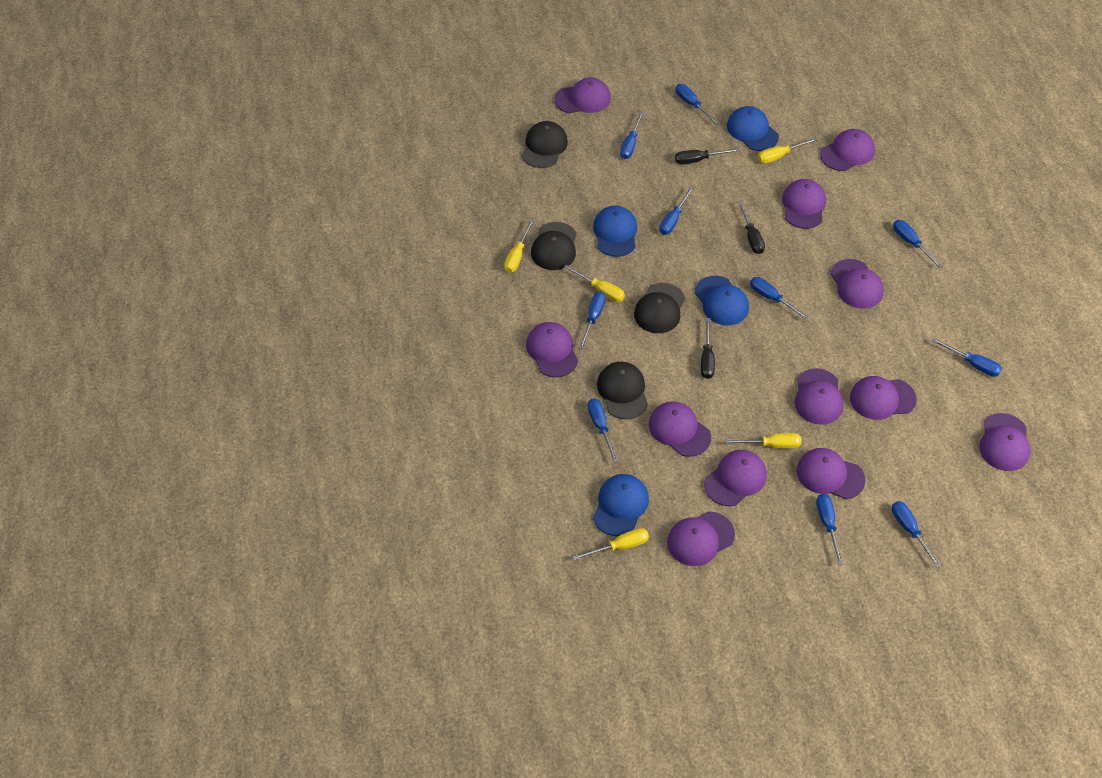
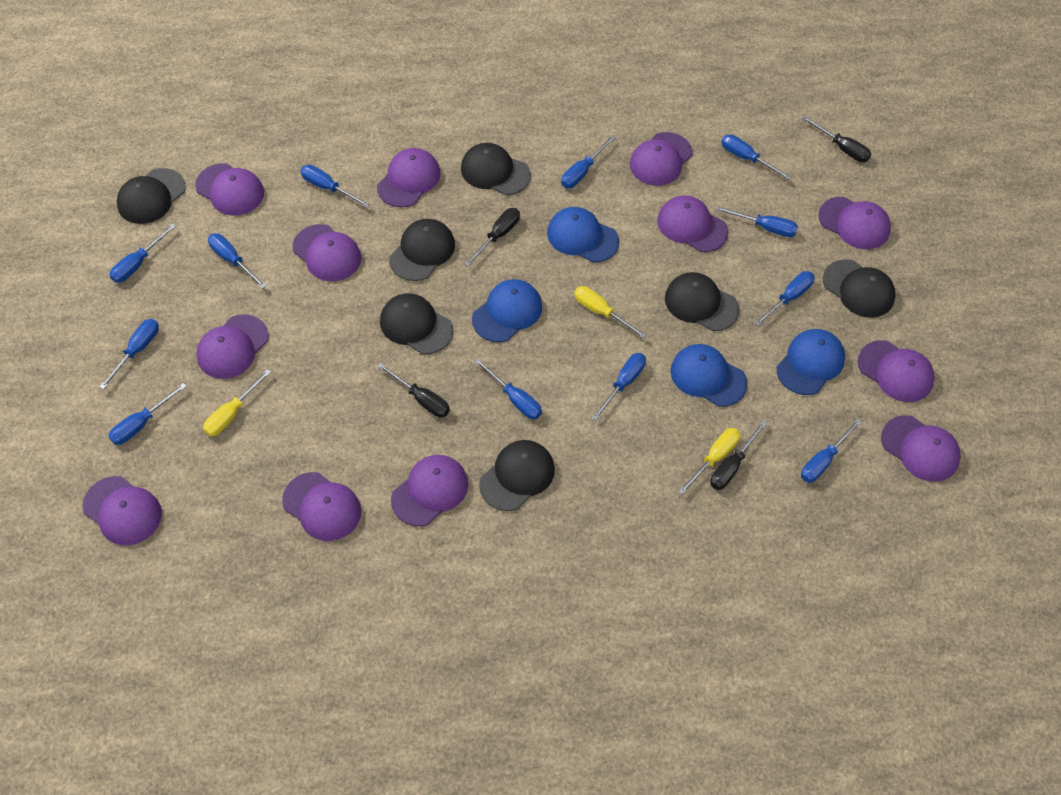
black cap: [522,121,568,168] [531,222,576,270] [597,362,648,419] [634,283,685,333] = 4 -> [117,168,186,224] [380,293,453,354] [389,219,455,281] [461,143,531,195] [479,440,555,511] [665,272,739,331] [823,259,896,318] = 7
black screwdriver: [675,148,740,165] [701,318,715,379] [737,201,765,254] = 3 -> [377,363,450,418] [465,208,520,267] [710,421,767,490] [802,116,871,162] = 4
blue screwdriver: [579,292,606,349] [587,398,618,462] [620,111,644,159] [659,187,694,235] [675,84,719,125] [750,277,810,320] [816,494,843,565] [892,501,941,568] [893,220,943,268] [932,338,1002,377] = 10 -> [99,319,159,389] [108,383,187,445] [110,224,176,283] [208,233,266,289] [300,165,369,207] [474,358,542,419] [561,136,615,188] [592,353,646,421] [716,206,798,237] [721,134,791,180] [754,271,815,326] [801,419,862,483] = 12
yellow screwdriver: [504,220,534,273] [564,265,625,302] [573,528,649,561] [725,433,801,449] [758,138,817,163] = 5 -> [203,369,271,436] [574,286,647,339] [678,428,740,495] = 3

